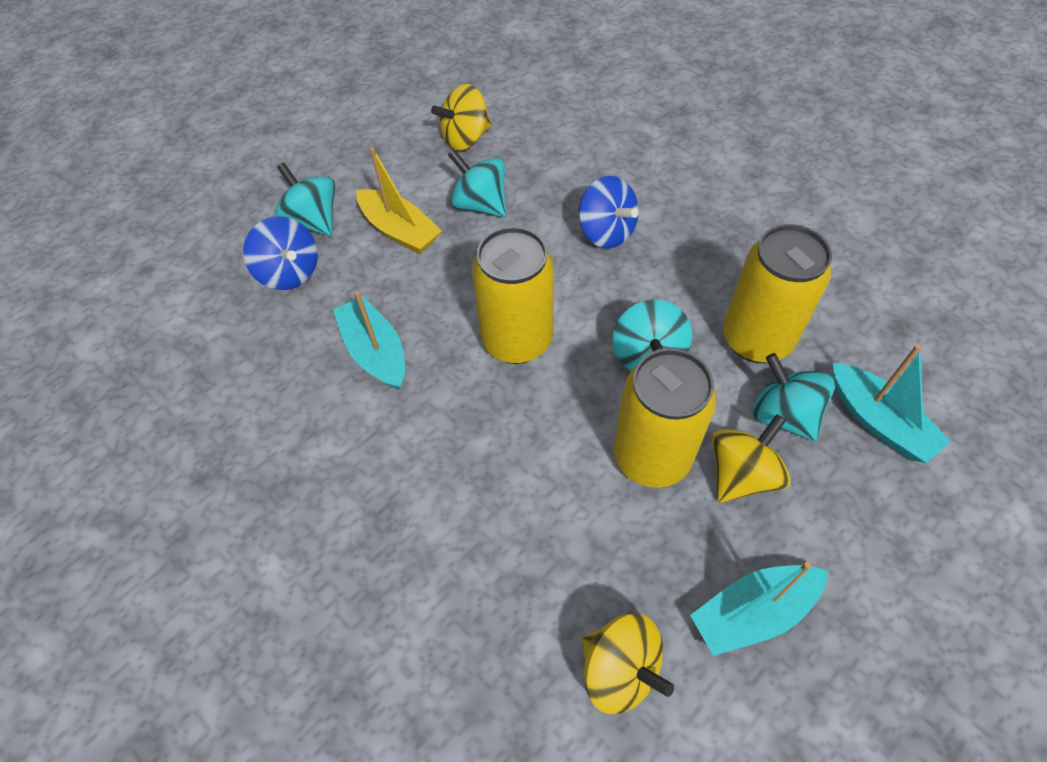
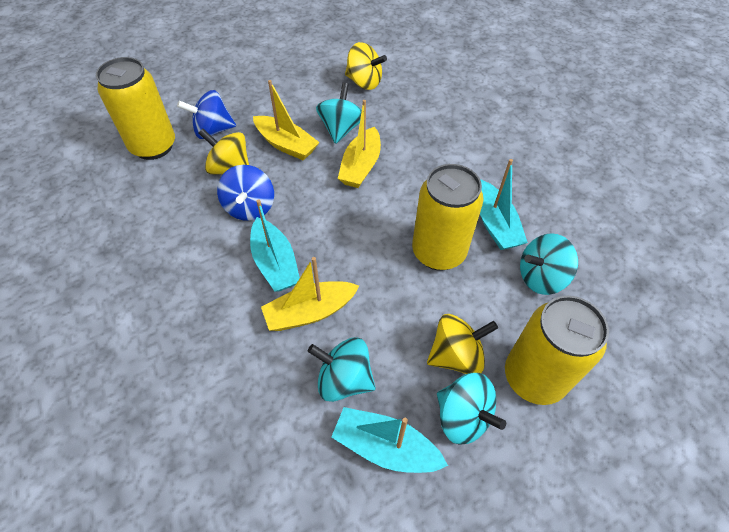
yellow boat: [356,147,442,254] = 1 -> [253,80,320,160] [261,257,359,331] [338,100,381,188] = 3

